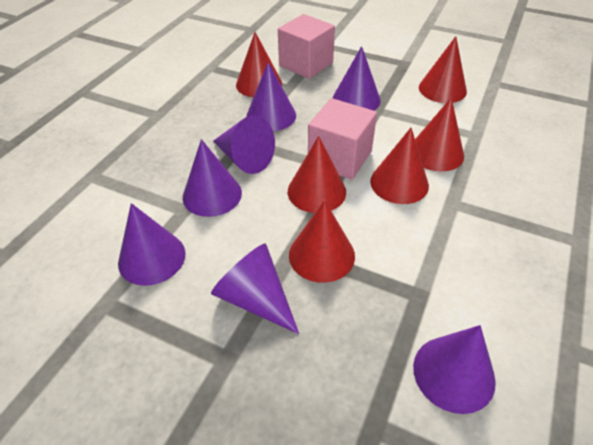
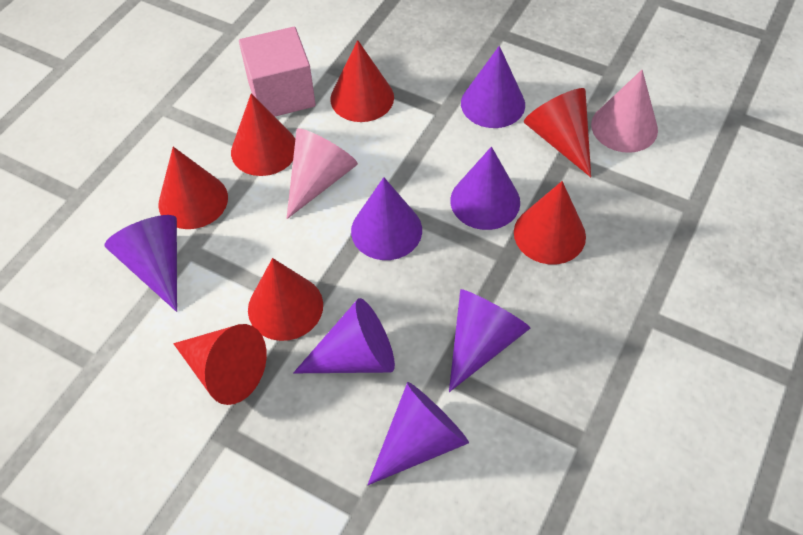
pink cone: none = 0 -> [287,128,358,219] [591,70,658,153] = 2
pink cube: [278,14,335,79] [308,98,377,180] = 2 -> [239,27,316,117] = 1
red cone: [236,32,282,97] [288,136,346,213] [289,200,355,283] [370,128,429,204] [415,97,464,172] [419,36,467,103] = 6 -> [158,147,228,229] [173,324,267,405] [231,94,295,176] [248,258,323,341] [330,40,394,122] [514,181,586,264] [524,88,591,177] = 7

